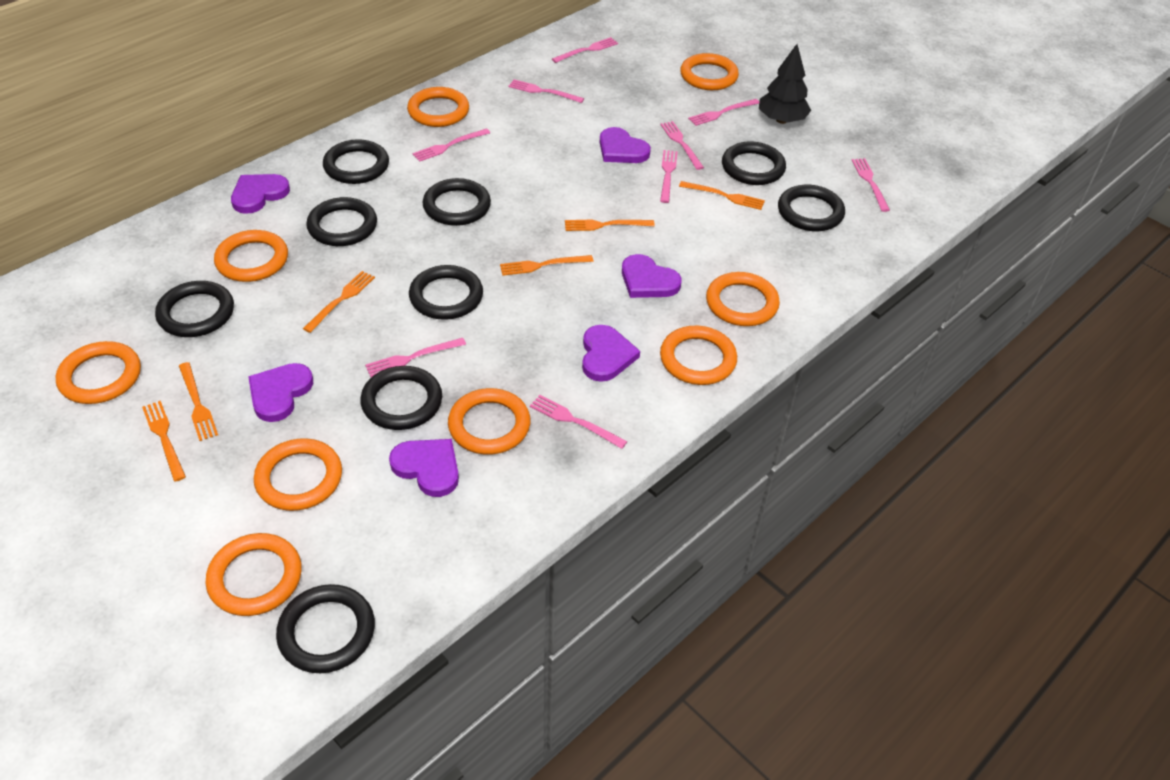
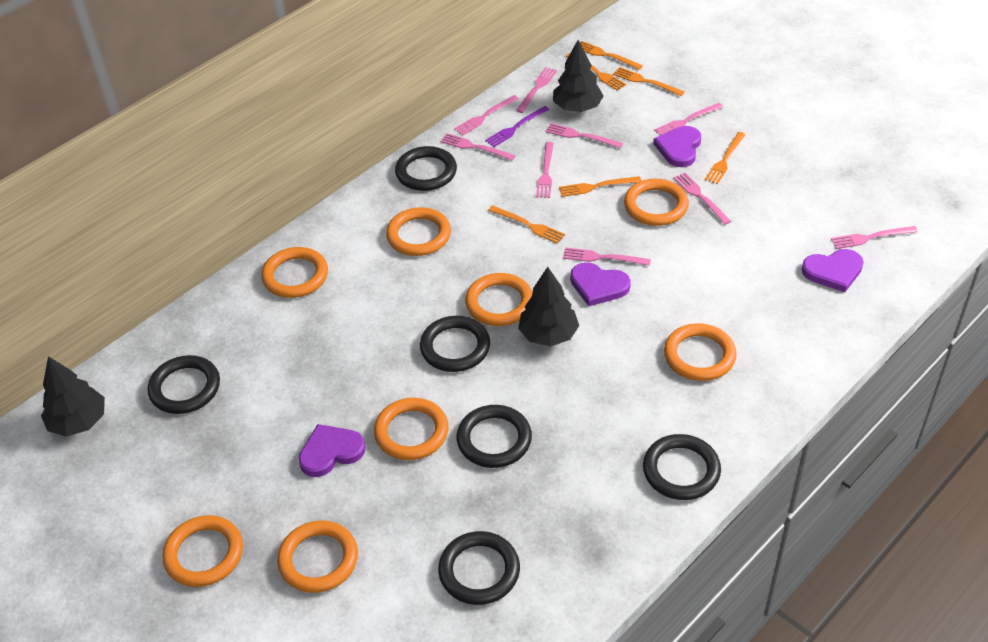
black ring: [155,281,234,337] [276,584,375,673] [306,197,377,246] [323,139,389,184] [360,366,442,430] [409,265,483,320] [423,178,491,226] [722,141,786,185] [778,185,845,231] = 9 -> [148,355,220,414] [395,146,457,191] [420,316,490,372] [438,531,520,605] [457,405,532,468] [643,434,721,500] = 6
black tree: [759,44,811,124] = 1 -> [41,356,105,437] [518,267,579,347] [553,40,604,112] = 3
orange ring: [56,341,141,404] [206,533,302,616] [214,230,288,282] [254,438,342,511] [407,87,469,127] [448,388,530,455] [660,326,737,385] [680,53,739,90] [706,272,780,326] = 9 -> [162,515,243,587] [261,247,328,298] [277,521,358,593] [374,398,448,460] [386,207,451,256] [465,273,533,326] [624,179,689,226] [664,323,737,381] = 8
purple fork: none = 0 -> [485,106,550,147] = 1
purple heart: [231,174,290,214] [248,363,313,422] [389,439,459,497] [582,325,640,382] [599,127,651,163] [622,254,682,298] = 6 -> [298,424,366,477] [570,262,631,306] [653,126,701,167] [801,249,864,292] = 4

